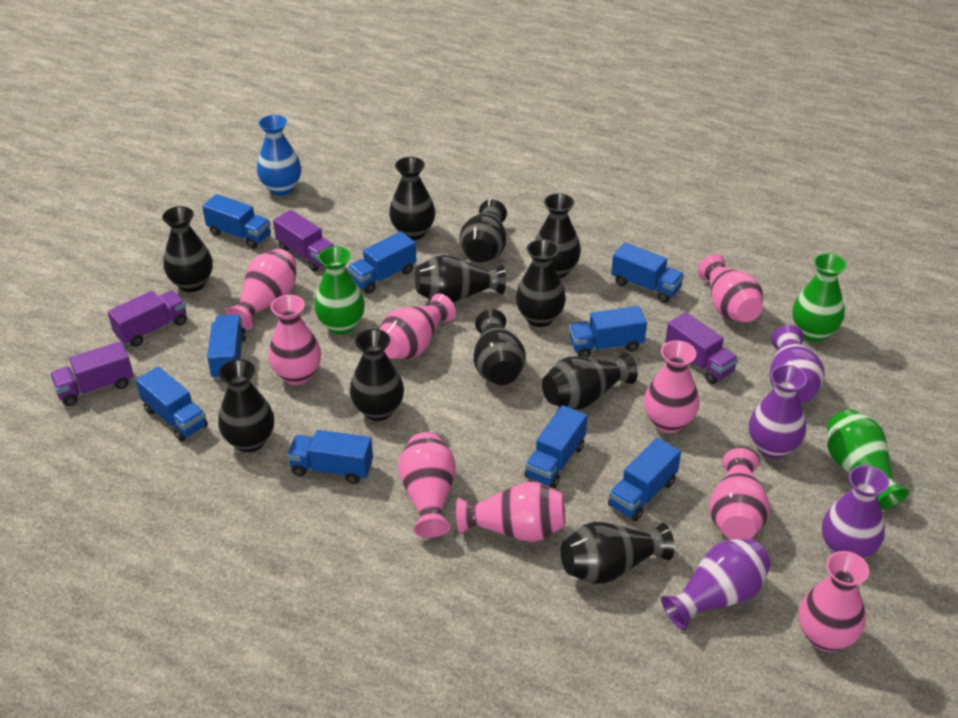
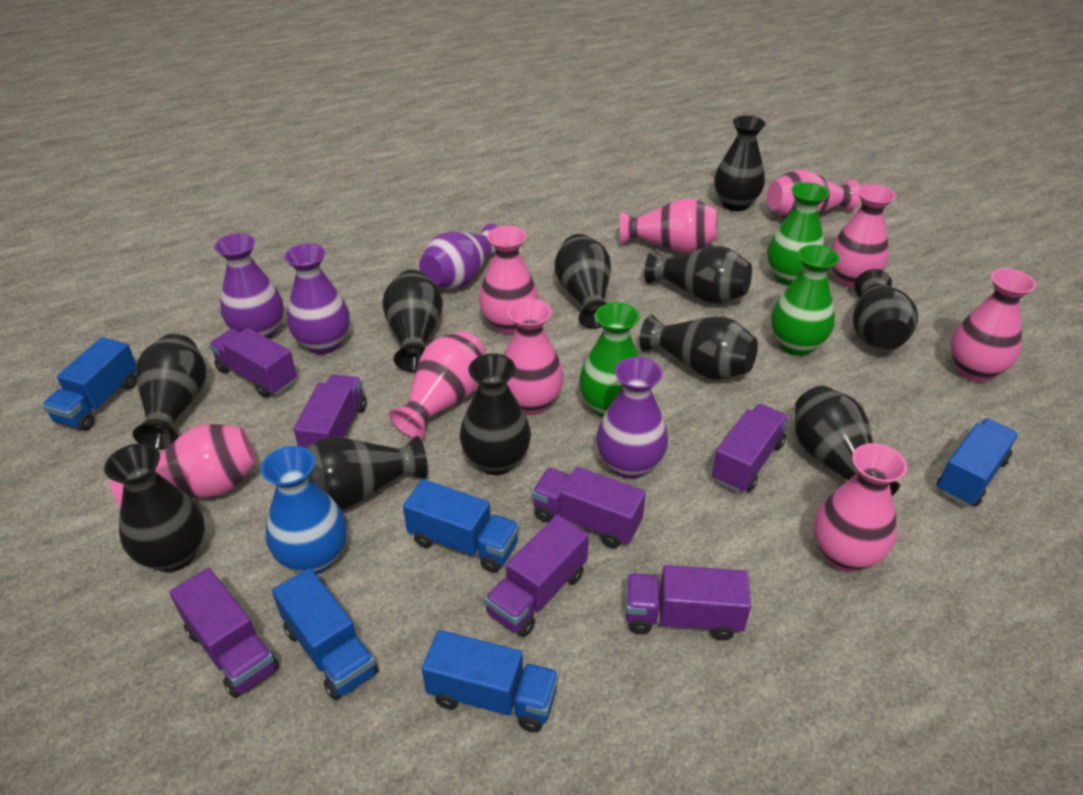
blue truck: [136,366,208,441] [202,194,271,249] [207,315,246,380] [287,430,373,484] [348,232,417,294] [525,405,587,488] [569,306,647,357] [608,438,681,521] [611,242,684,303] = 9 -> [42,337,137,431] [272,568,378,700] [403,479,519,573] [422,630,559,732] [937,418,1019,506] = 5
purple truck: [50,341,134,406] [108,290,187,347] [273,210,335,271] [665,312,739,384] = 4 -> [169,568,279,698] [209,328,297,398] [293,374,367,448] [485,515,589,637] [532,467,646,548] [626,565,751,641] [712,404,789,493] = 7

